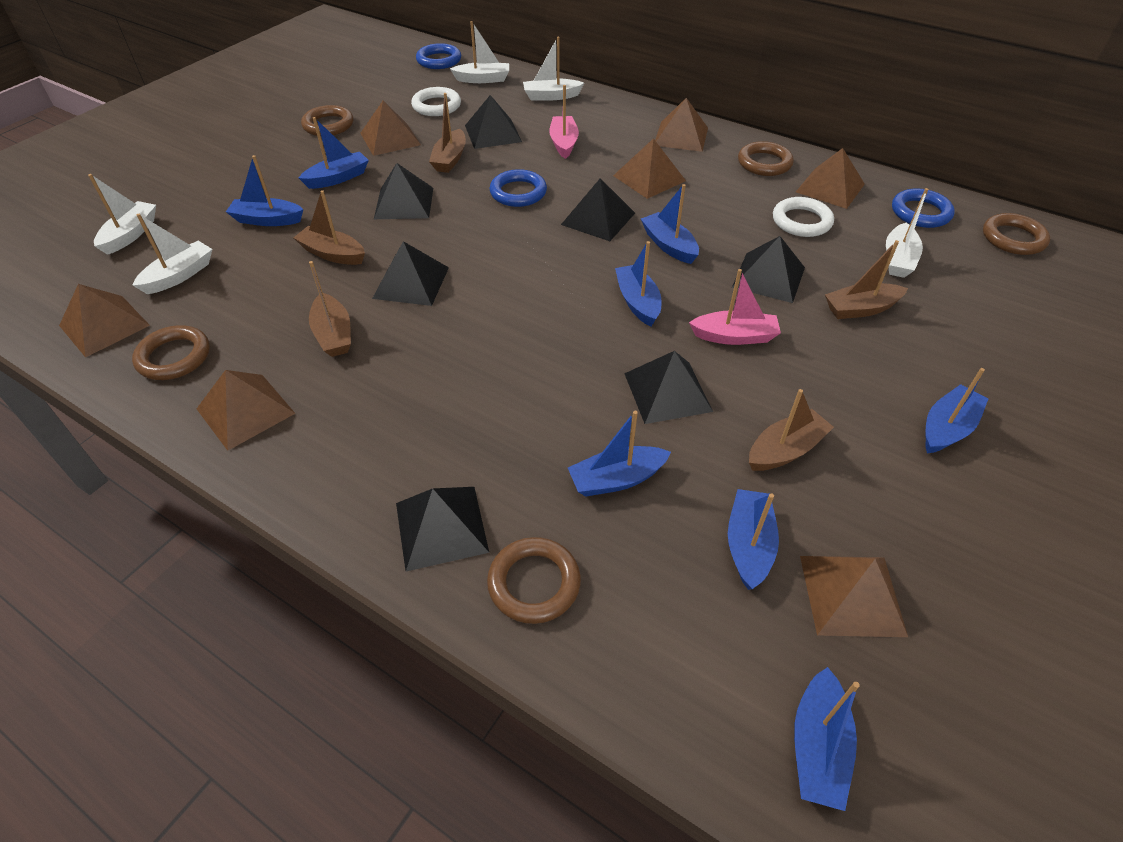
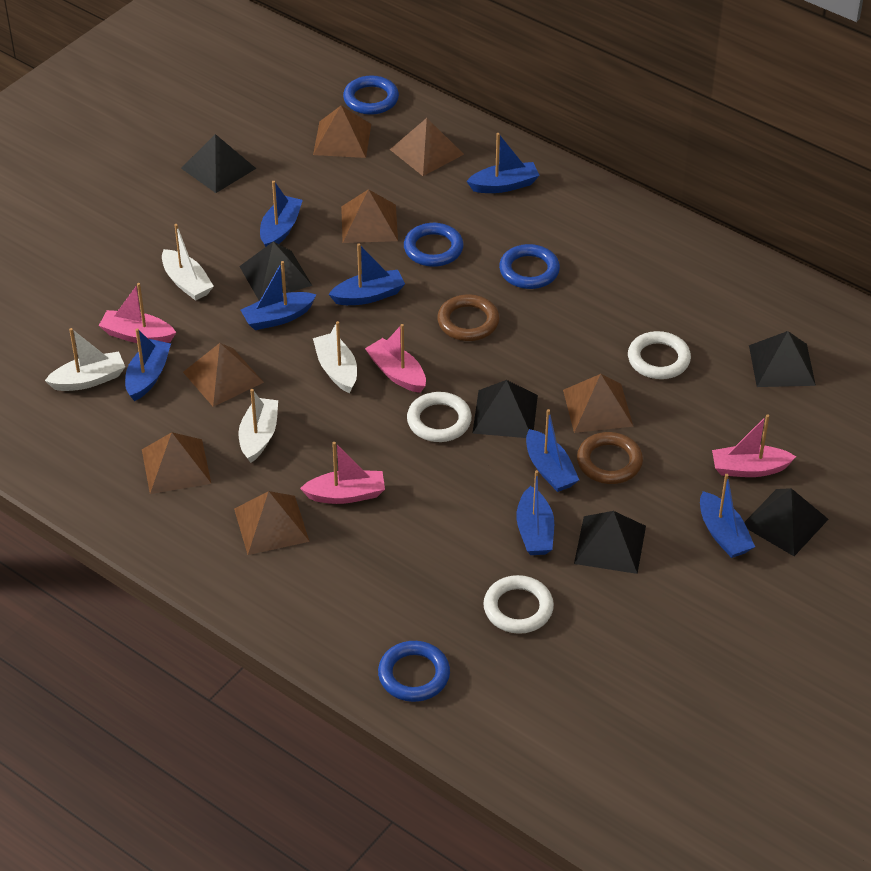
black pyramid: [372,241,449,306] [374,163,433,219] [396,487,489,571] [465,95,522,149] [561,178,635,241] [624,351,713,424] [732,236,805,303] = 7 -> [181,134,257,193] [239,242,312,301] [473,380,538,438] [574,511,646,574] [744,488,829,556] [749,331,816,387] = 6
blue ring: [416,43,461,69] [489,169,547,207] [892,188,955,228] = 3 -> [343,76,399,115] [378,641,450,702] [404,223,464,267] [499,244,560,289] = 4
brown boat: [293,190,365,265] [309,261,351,357] [429,93,466,173] [749,389,834,471] [825,240,908,319] = 5 -> none = 0
brown ring: [132,325,210,380] [301,105,353,136] [487,537,581,624] [738,141,794,176] [983,213,1050,255] = 5 -> [437,294,499,341] [577,432,643,484] = 2
pink boat: [549,85,579,159] [689,269,781,345] = 2 -> [99,283,176,343] [300,442,385,504] [365,324,426,393] [712,415,796,477] = 4
white boat: [88,174,156,255] [132,214,212,294] [450,21,509,83] [523,37,584,101] [886,188,929,278] = 5 -> [45,328,125,391] [162,224,214,301] [239,389,278,463] [313,321,357,393] = 4
white ring: [411,87,461,116] [773,197,834,237] = 2 -> [407,392,472,442] [483,575,554,634] [628,331,691,379] = 3

